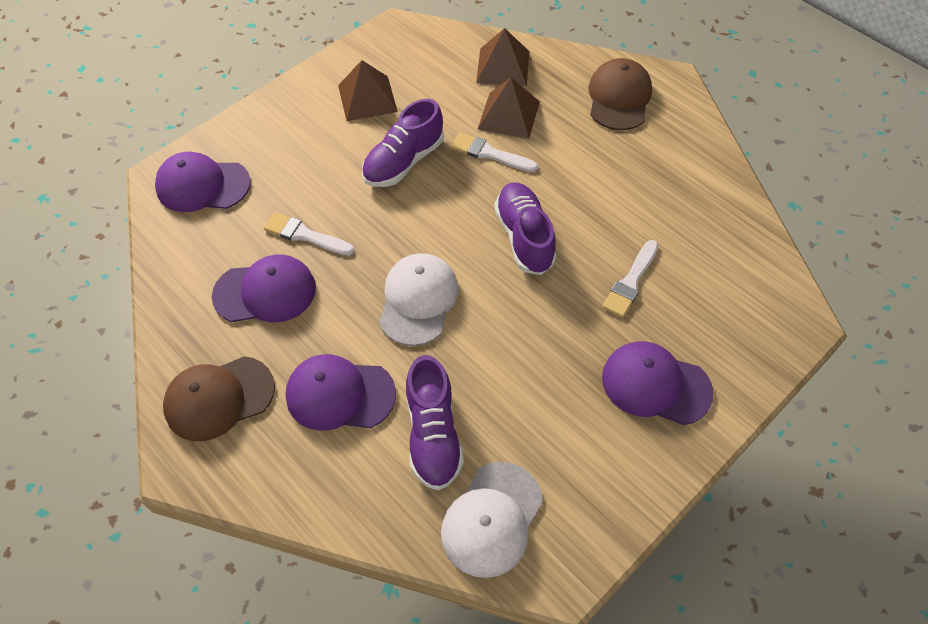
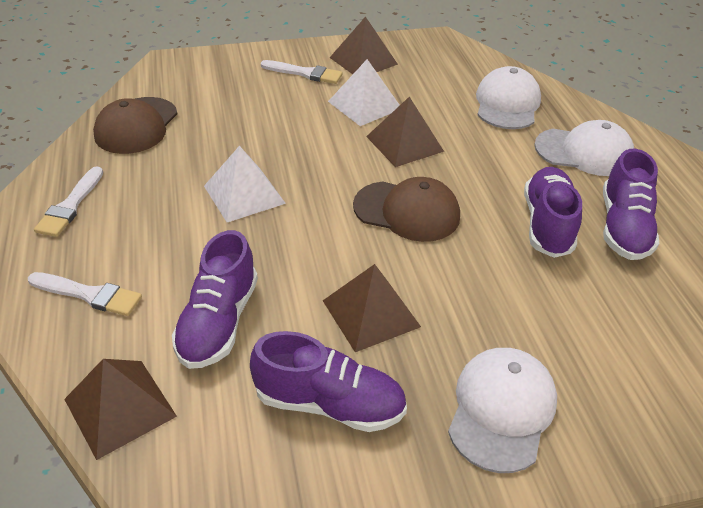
brown pyramid: [338,60,398,121] [476,28,529,86] [478,77,540,139] = 3 -> [64,359,177,460] [323,264,421,352] [330,16,398,74] [366,97,444,167] = 4
purple cap: [155,152,251,212] [212,254,316,322] [286,354,396,431] [602,341,713,425] = 4 -> none = 0
purple shoe: [362,99,444,187] [406,355,464,490] [494,183,557,275] = 3 -> [172,230,258,369] [250,331,407,432] [524,167,582,258] [603,149,659,260] = 4
white cap: [379,253,459,346] [441,462,543,578] = 2 -> [448,348,557,473] [476,66,541,129] [534,120,634,176] = 3
white pyramid: none = 0 -> [204,146,286,222] [328,59,400,126] = 2

